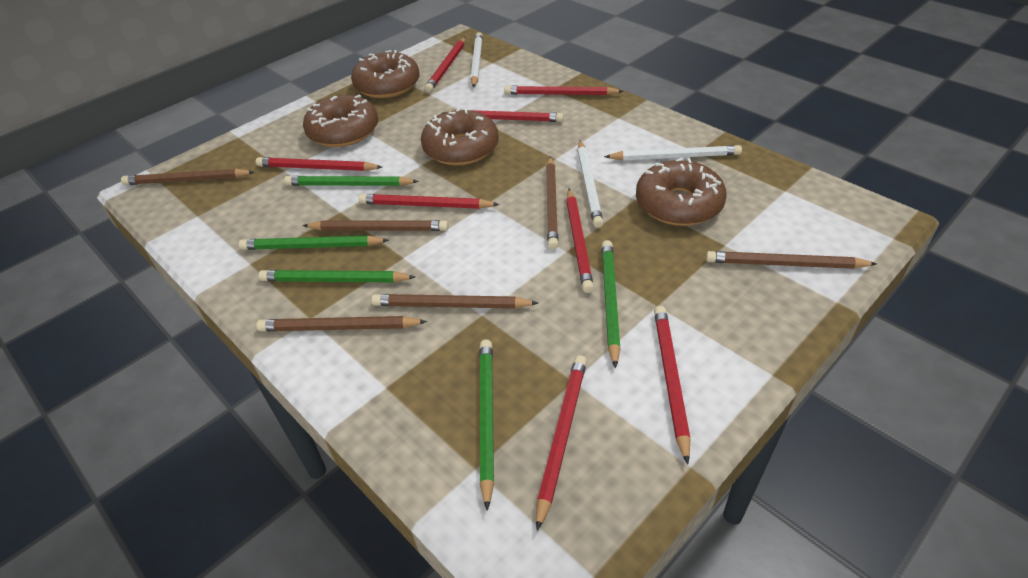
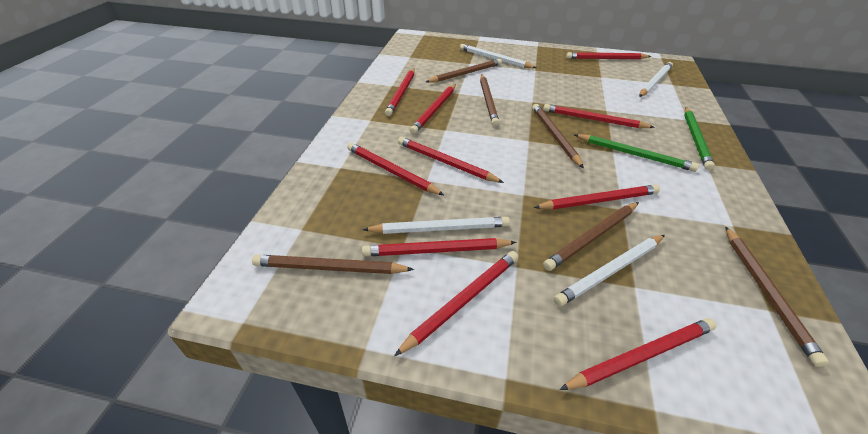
brown donut: [303,94,378,147] [351,50,420,98] [421,108,499,165] [636,158,727,226] = 4 -> none = 0
green pencil: [239,235,389,250] [259,270,415,283] [284,176,419,186] [479,339,494,511] [602,240,621,368] = 5 -> [574,134,699,172] [684,107,715,170] = 2
red pencil: [256,157,382,171] [359,194,499,209] [425,37,465,92] [441,110,564,122] [504,86,624,95] [536,355,587,531] [566,189,594,293] [654,306,690,465] = 8 -> [347,142,444,195] [362,238,517,256] [385,68,415,116] [394,251,518,356] [398,137,504,183] [410,84,456,134] [534,185,660,210] [543,104,655,128] [559,318,716,390] [566,52,652,59] = 10
white pencil: [470,32,483,88] [578,141,603,228] [604,145,742,161] = 3 -> [362,217,510,234] [460,44,536,68] [554,235,665,306] [639,62,673,97] = 4

